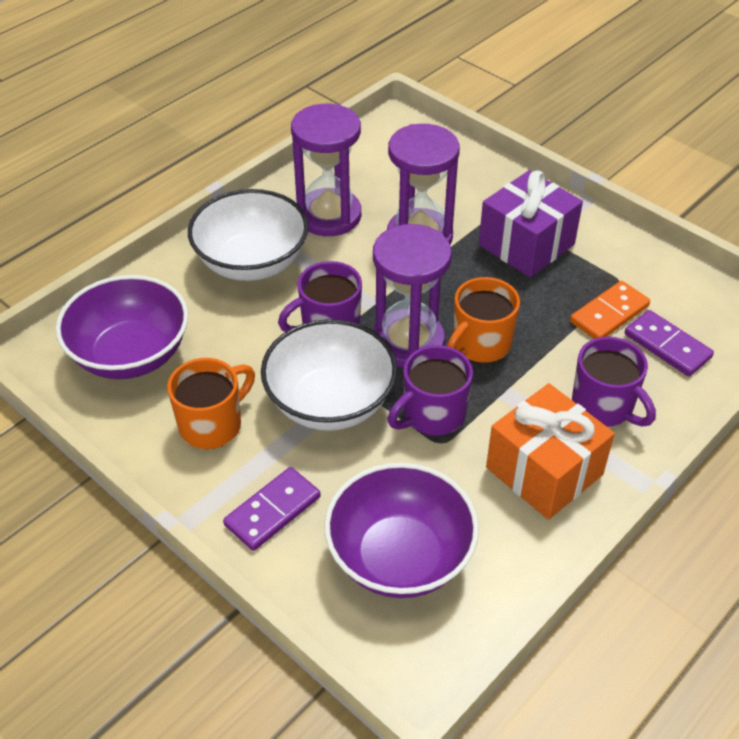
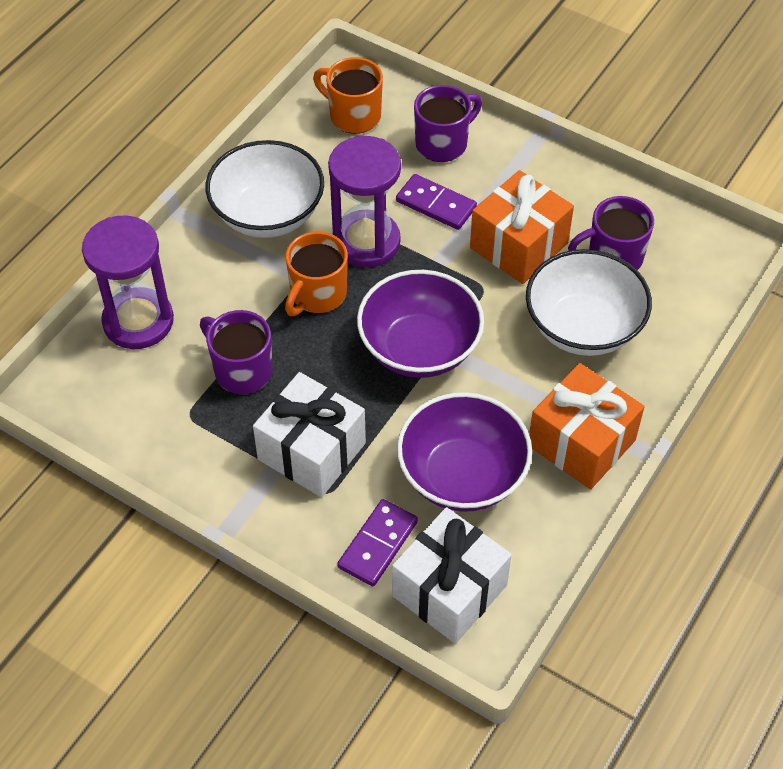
orange domino: [570,281,650,339] = 1 -> none = 0
orange gift: [486,383,615,520] = 1 -> [470,170,574,284] [529,363,645,489] = 2
purple gift: [479,170,583,277] = 1 -> none = 0
purple hourglass: [291,104,361,236] [373,224,452,368] [387,124,460,245] = 3 -> [82,215,174,349] [328,136,401,268] = 2
white gift: none = 0 -> [253,372,366,497] [392,507,512,644] = 2

